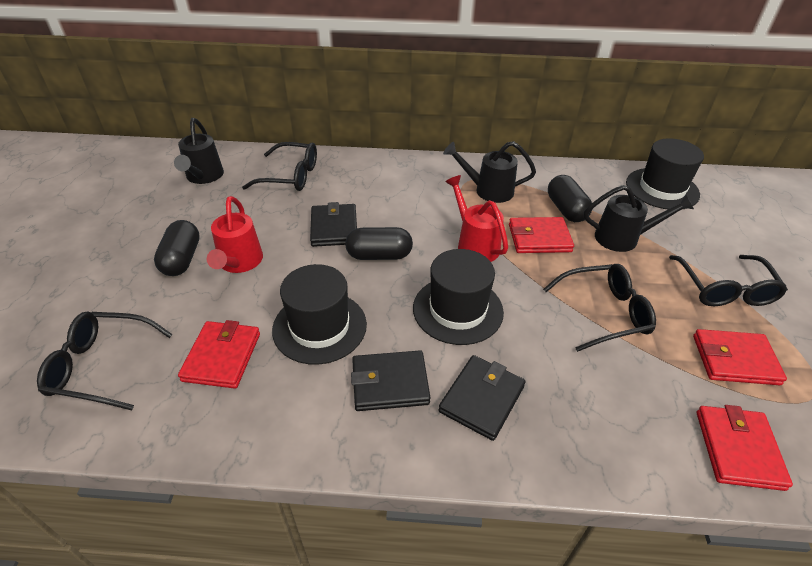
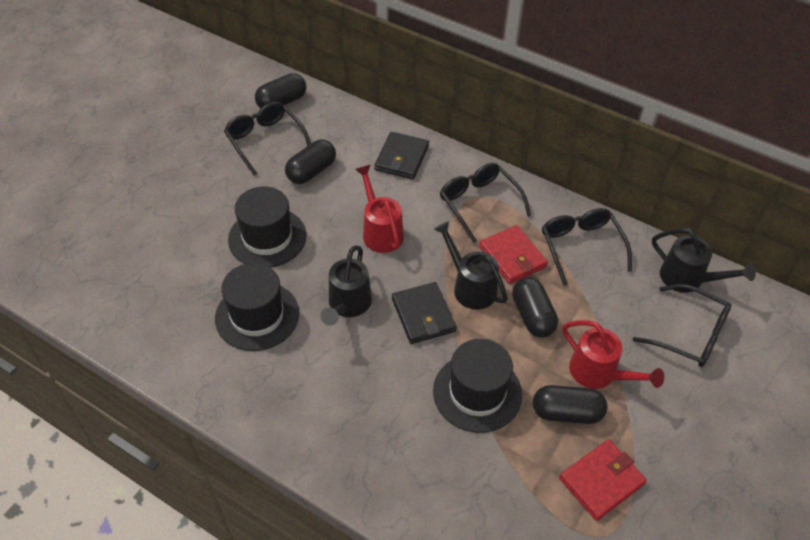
black capsule: [154,220,200,276] [345,227,413,260] [548,175,592,222] = 3 -> [255,73,306,108] [285,139,336,184] [512,277,558,338] [533,385,607,424] = 4
black wallet: [310,202,357,247] [351,350,430,411] [439,355,526,441] = 3 -> [375,132,429,179] [392,282,456,344] = 2
red wallet: [178,320,260,389] [509,217,574,253] [693,329,787,385] [697,405,793,491] = 4 -> [479,225,548,284] [559,439,647,521] = 2

